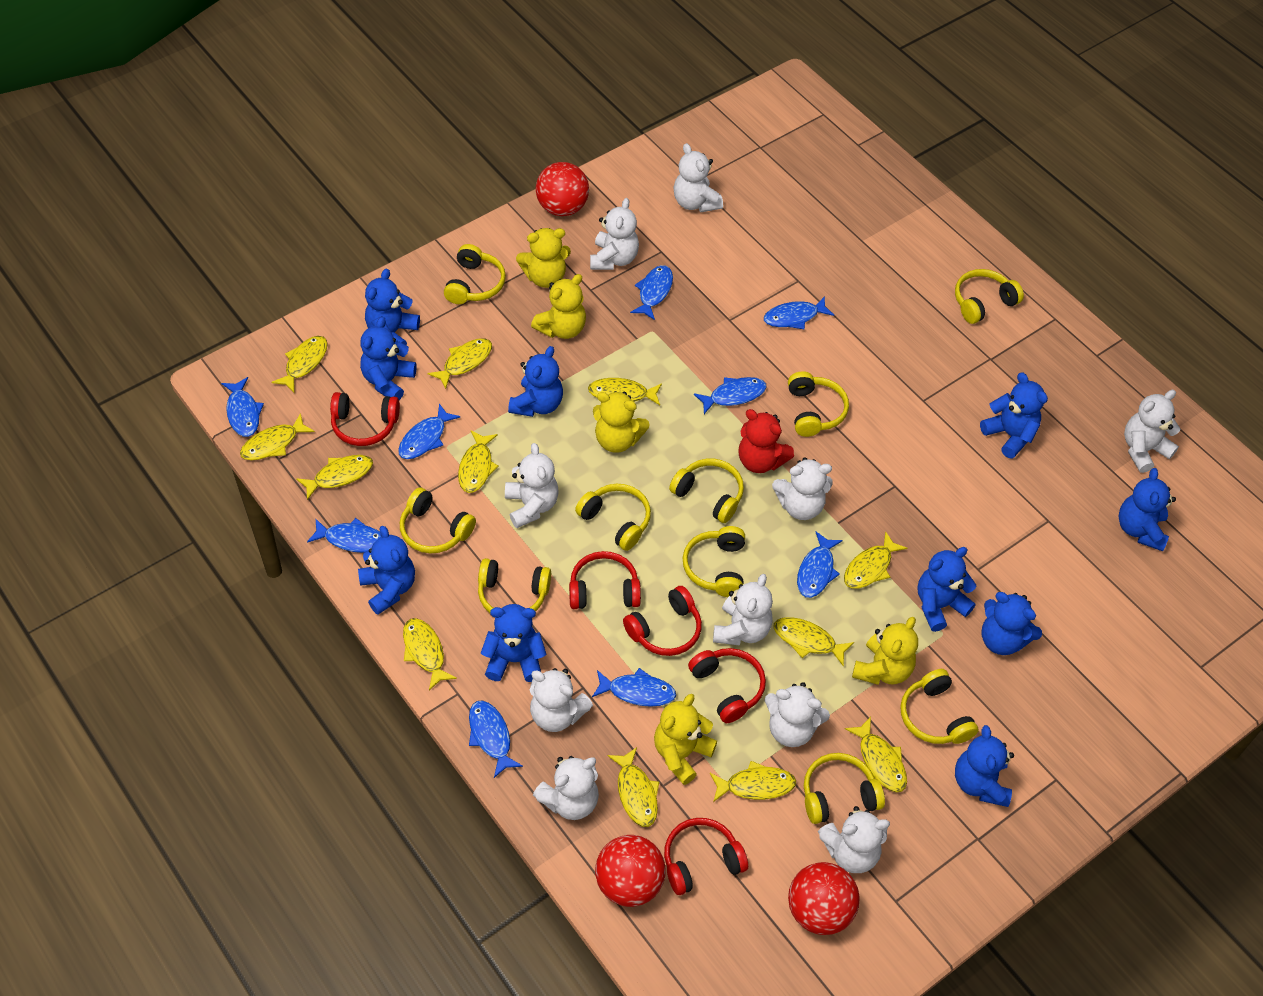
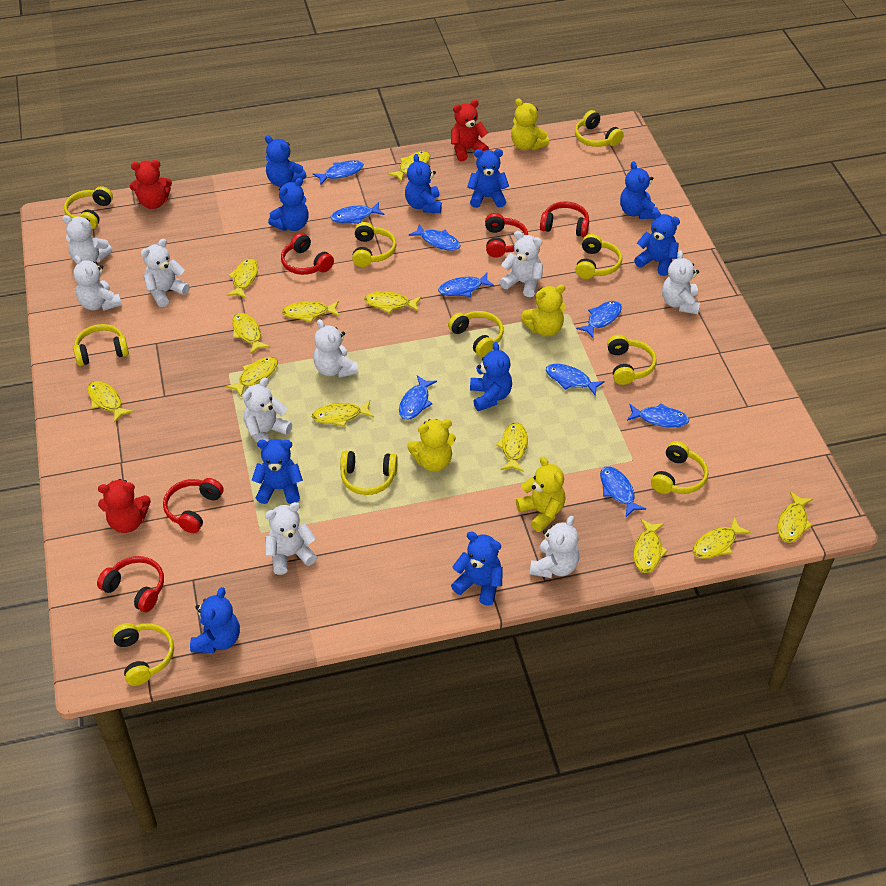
red ball: [536,162,589,216] [595,835,666,907] [788,862,860,935] = 3 -> none = 0
red teddy bear: [738,409,794,473] = 1 -> [98,479,151,533] [130,160,172,209] [451,100,489,161] = 3
white teddy bear: [505,443,559,528] [530,668,593,732] [533,756,599,820] [590,198,639,270] [673,143,723,212] [713,574,773,646] [764,682,830,747] [772,457,833,520] [818,806,890,873] [1124,390,1181,473] = 10 -> [62,215,112,262] [73,255,122,311] [140,239,190,307] [243,378,292,442] [265,502,317,575] [313,319,358,378] [500,231,543,297] [530,516,579,578] [662,250,700,314] = 9
yellow teddy bear: [516,228,571,288] [531,274,586,339] [593,391,650,453] [654,694,717,785] [852,617,918,685] = 5 -> [407,419,456,472] [511,98,549,150] [516,456,566,532] [521,285,565,337] = 4

